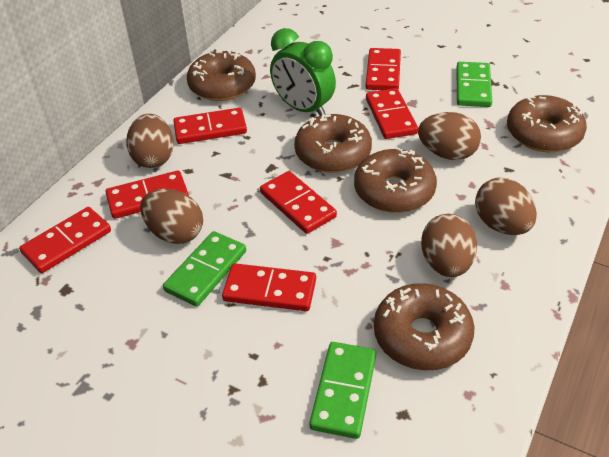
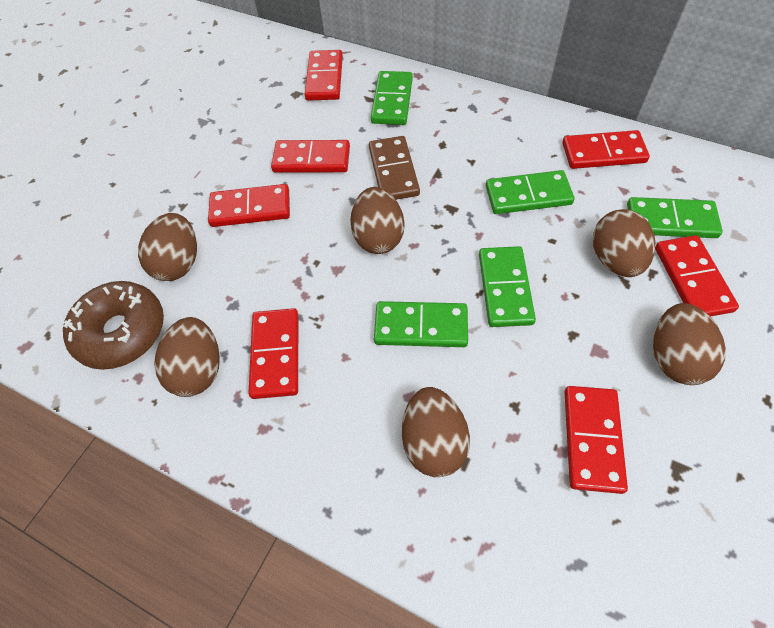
brown domino: none = 0 -> [369,136,420,200] = 1
brown donut: [187,50,256,101] [294,114,372,173] [354,147,437,213] [374,283,474,370] [507,95,587,152] = 5 -> [63,281,164,370] = 1
brown egg: [126,114,174,168] [140,189,203,244] [418,112,481,160] [421,214,477,277] [475,178,537,235] = 5 -> [138,213,197,281] [154,317,220,397] [350,187,404,254] [402,387,470,477] [593,209,655,277] [653,303,726,385] = 6
green clock: [270,28,336,116] = 1 -> none = 0
green domino: [163,231,246,307] [309,342,376,439] [456,62,492,107] = 3 -> [371,71,413,125] [374,301,468,347] [479,246,536,327] [486,170,574,214] [627,197,723,238] = 5

